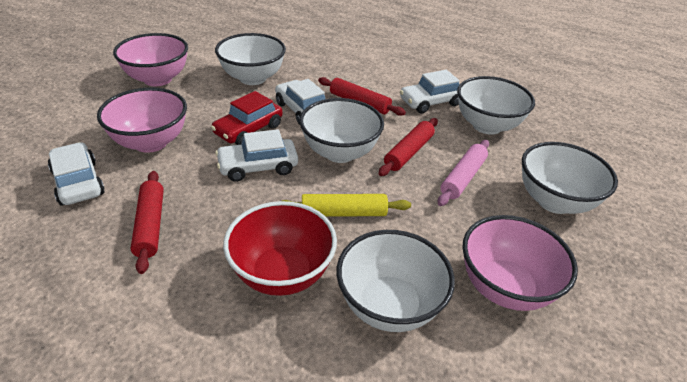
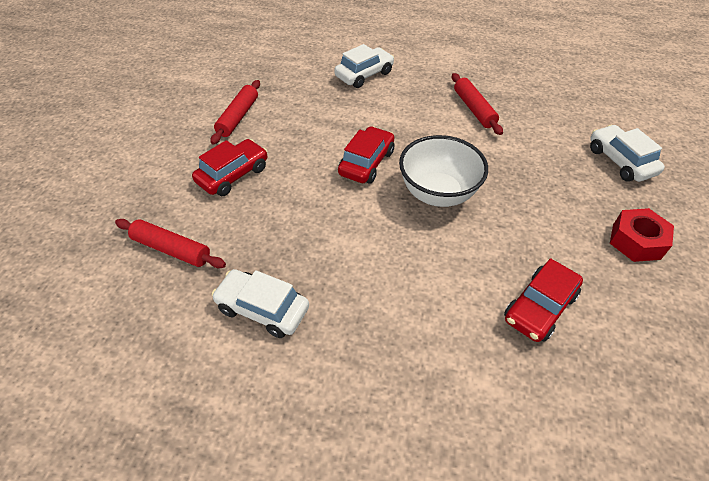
pink bowl: [97,88,187,153] [113,33,188,86] [462,215,578,311] = 3 -> none = 0
pink rolling pin: [438,140,489,206] = 1 -> none = 0
red bowl: [223,201,337,296] = 1 -> none = 0
red car: [211,91,283,145] = 1 -> [192,139,268,196] [338,126,394,184] [504,258,583,342] = 3
red nut: none = 0 -> [610,208,674,262] = 1
white bowl: [215,33,286,85] [299,98,384,163] [337,230,455,332] [457,76,535,135] [522,142,618,214] = 5 -> [399,135,488,207] = 1
white car: [48,142,105,205] [215,129,298,182] [275,79,325,125] [400,70,460,113] = 4 -> [211,269,309,338] [334,44,394,88] [590,125,665,182] = 3
yellow rolling pin: [282,194,411,217] = 1 -> none = 0

